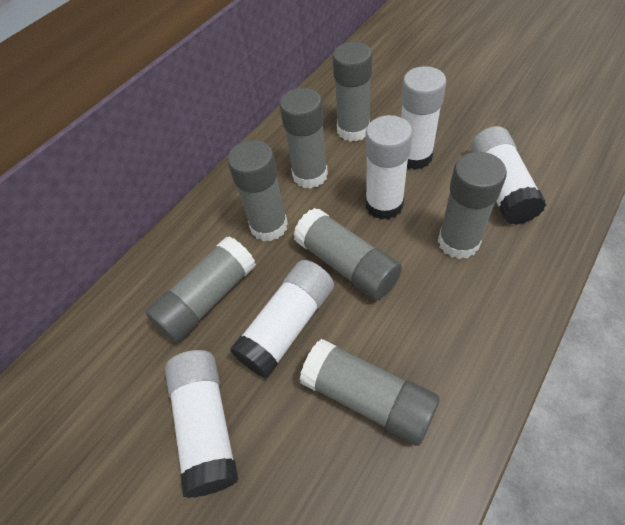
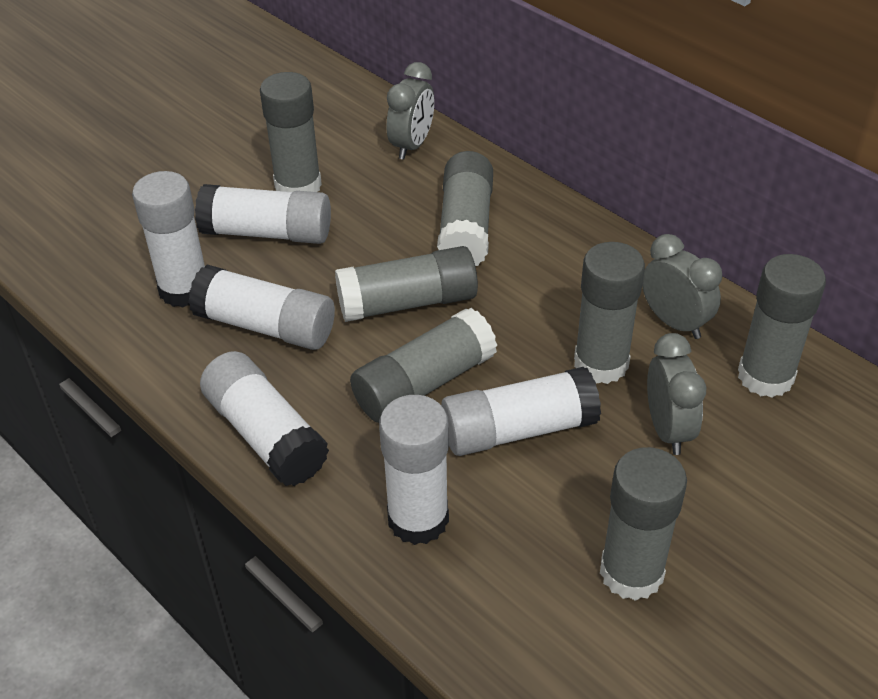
grey clock: none = 0 -> [387,62,434,160] [642,234,722,339] [647,333,706,455] = 3
white glue stick: [165,350,239,498] [230,260,334,379] [365,115,413,220] [401,66,446,170] [471,126,546,225] = 5 -> [132,171,205,308] [188,265,335,350] [195,184,331,244] [200,351,329,486] [379,395,449,545] [441,367,601,456] = 6

